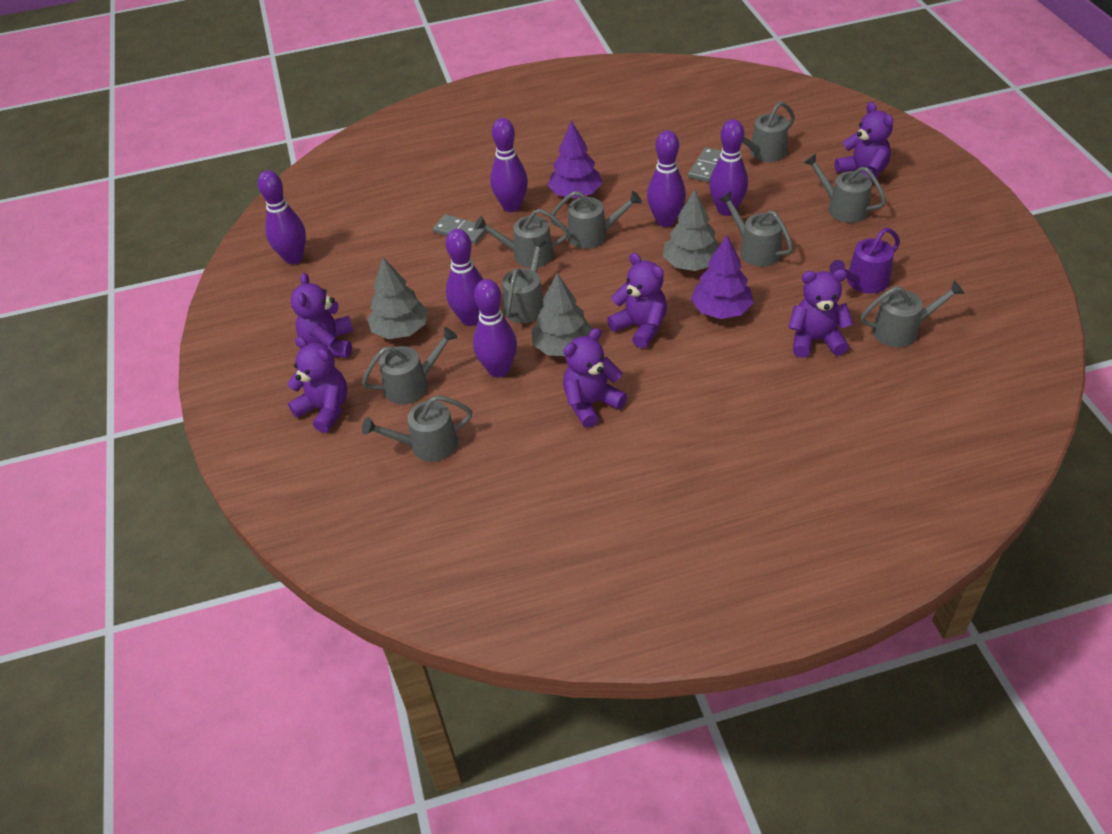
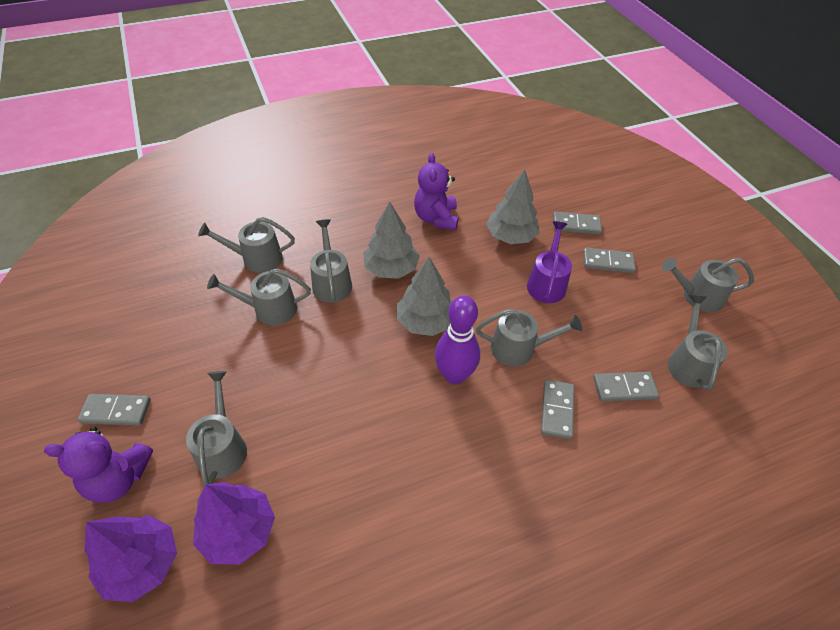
grey domino: [433,214,487,244] [688,147,722,182] = 2 -> [77,394,151,426] [541,380,574,439] [553,212,602,235] [583,248,636,273] [593,372,659,401] = 5
grey watering can: [362,327,458,405] [362,395,472,462] [474,209,569,268] [502,238,547,323] [550,191,642,249] [719,192,793,267] [743,102,795,162] [804,153,886,223] [861,280,965,347] = 9 -> [186,371,247,486] [198,217,295,273] [207,268,311,326] [310,219,352,303] [476,309,582,366] [662,258,754,312] [668,295,728,391] = 7
purple bowling pin: [258,170,306,264] [446,229,484,326] [473,279,517,378] [490,118,528,212] [647,130,686,227] [709,119,748,216] = 6 -> [435,295,480,384] = 1
purple teddy bear: [287,336,347,433] [291,273,353,358] [563,328,627,428] [607,253,667,348] [788,269,854,358] [835,102,893,182] = 6 -> [44,426,153,503] [414,153,458,231] = 2

